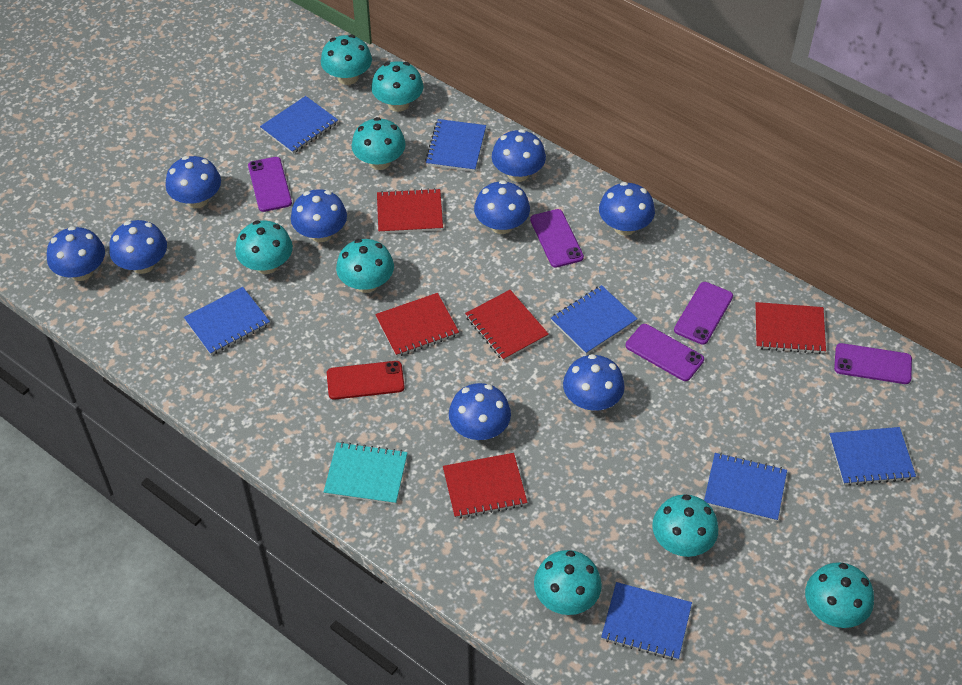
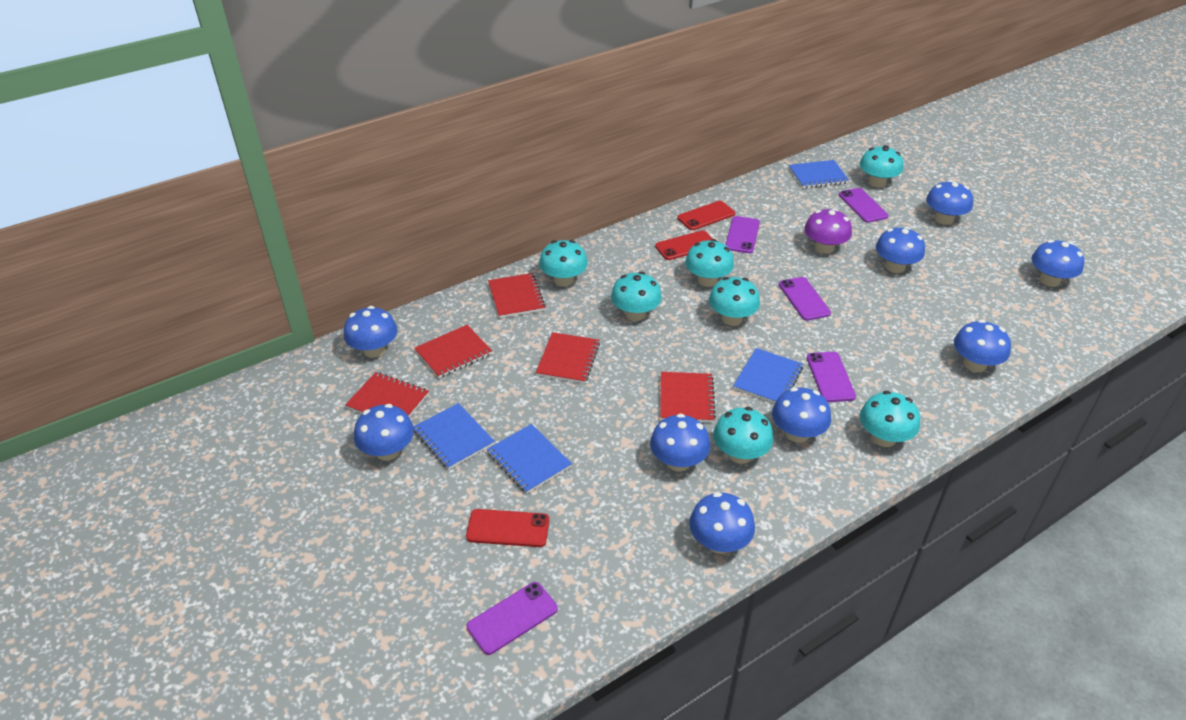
blue notebook: [184,287,270,355] [260,96,338,154] [425,119,486,172] [551,285,638,355] [601,582,692,660] [704,453,787,522] [829,427,916,486] = 7 -> [414,403,495,470] [487,424,572,493] [733,348,803,403] [789,160,849,188] = 4
purple mushroom: none = 0 -> [804,208,852,254] = 1
red phone: [327,361,405,400] = 1 -> [466,509,549,547] [655,230,713,260] [677,201,735,230] = 3
turquoise mushroom: [235,220,293,274] [321,35,372,85] [336,239,394,293] [352,117,406,170] [371,61,423,112] [534,550,602,615] [652,494,718,557] [805,562,874,628] = 8 -> [539,240,588,287] [611,272,662,321] [685,239,734,287] [709,277,760,326] [713,407,773,464] [860,145,903,188] [860,391,920,447] = 7
turquoise notebook: [324,442,408,505] = 1 -> none = 0

